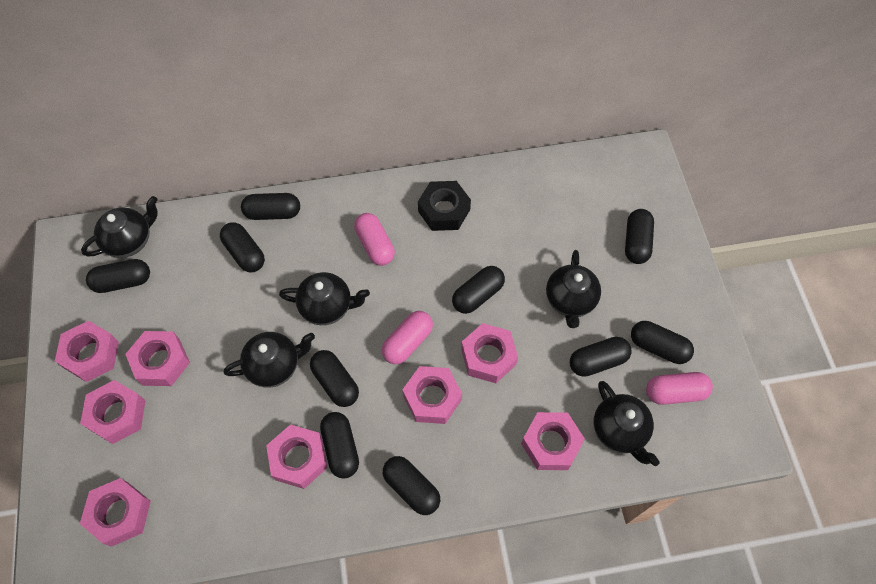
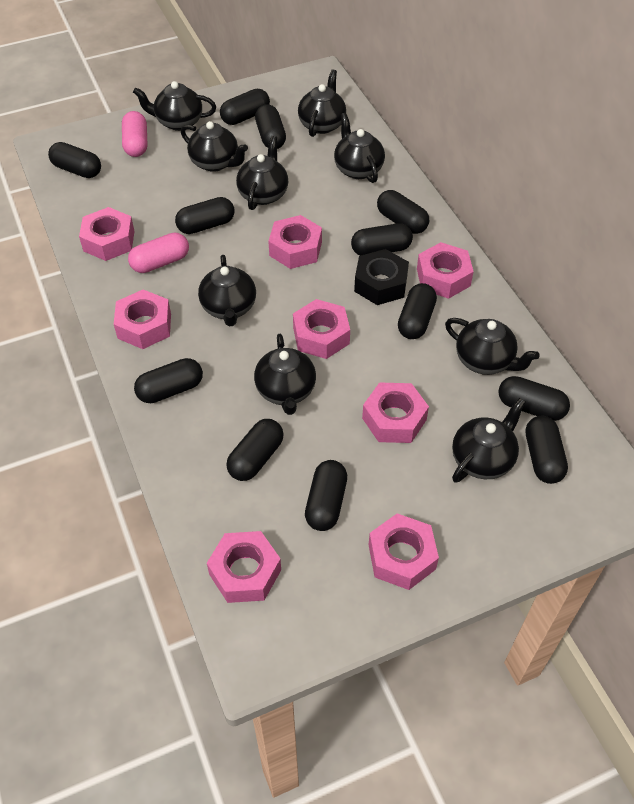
black capsule: [86,259,150,293] [220,222,265,272] [241,193,300,220] [310,350,359,407] [320,412,359,479] [383,456,440,515] [452,266,505,314] [570,337,631,377] [625,209,654,264] [631,321,694,364] = 10 -> [48,142,101,178] [134,358,203,403] [175,197,235,234] [220,89,270,125] [226,419,284,481] [255,104,286,149] [305,460,347,531] [351,223,413,256] [377,190,429,234] [398,283,437,339] [498,376,570,421] [526,416,568,484] = 12
black teapot: [81,196,158,258] [224,332,315,388] [279,272,370,325] [546,250,601,328] [593,381,660,466] = 5 -> [133,81,216,131] [181,121,248,172] [198,255,256,327] [236,136,288,210] [254,334,316,415] [298,69,346,137] [334,113,385,183] [445,318,540,375] [452,398,526,482] = 9
pink capsule: [354,213,395,266] [382,311,433,364] [646,372,713,405] = 3 -> [122,111,147,157] [128,232,189,273] = 2

